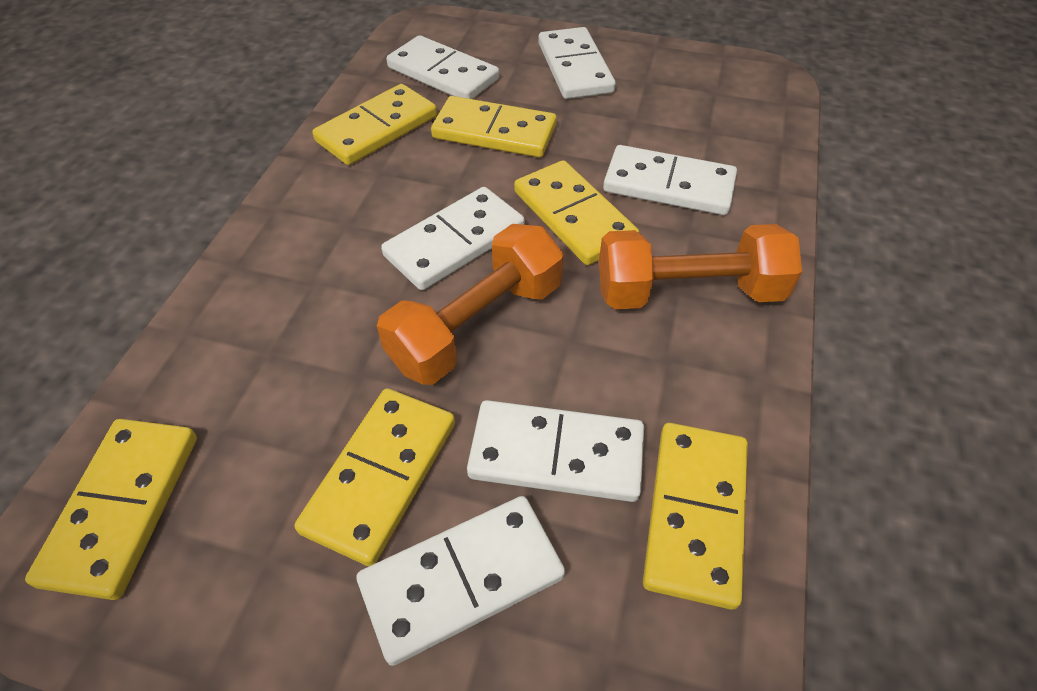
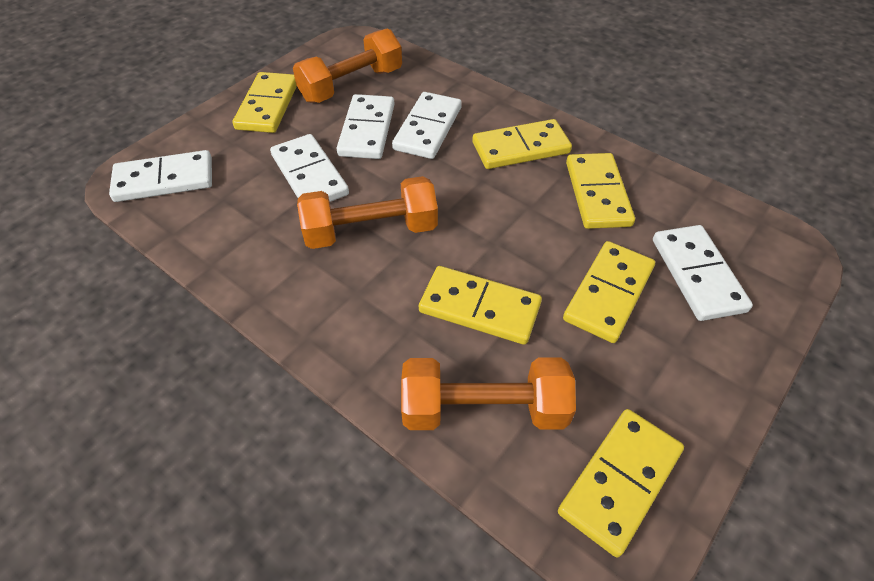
orange dumbbell: [377,224,564,385] [599,224,802,309] = 2 -> [293,28,402,103] [297,176,438,249] [401,357,576,430] = 3
white domino: [357,496,565,666] [381,187,525,291] [387,35,499,99] [467,400,644,502] [538,27,616,99] [603,145,737,215] = 6 -> [109,150,212,202] [270,134,349,202] [336,94,395,159] [392,92,462,159] [653,225,753,321] = 5

